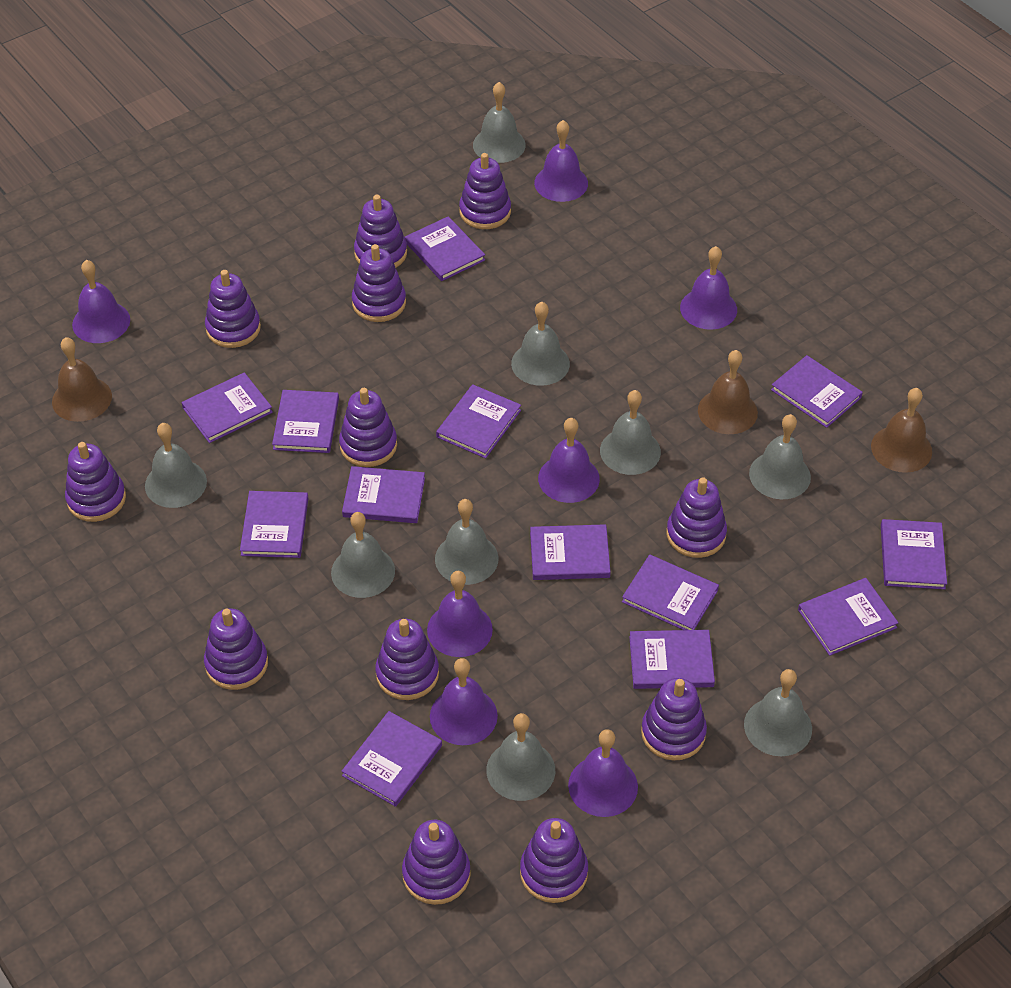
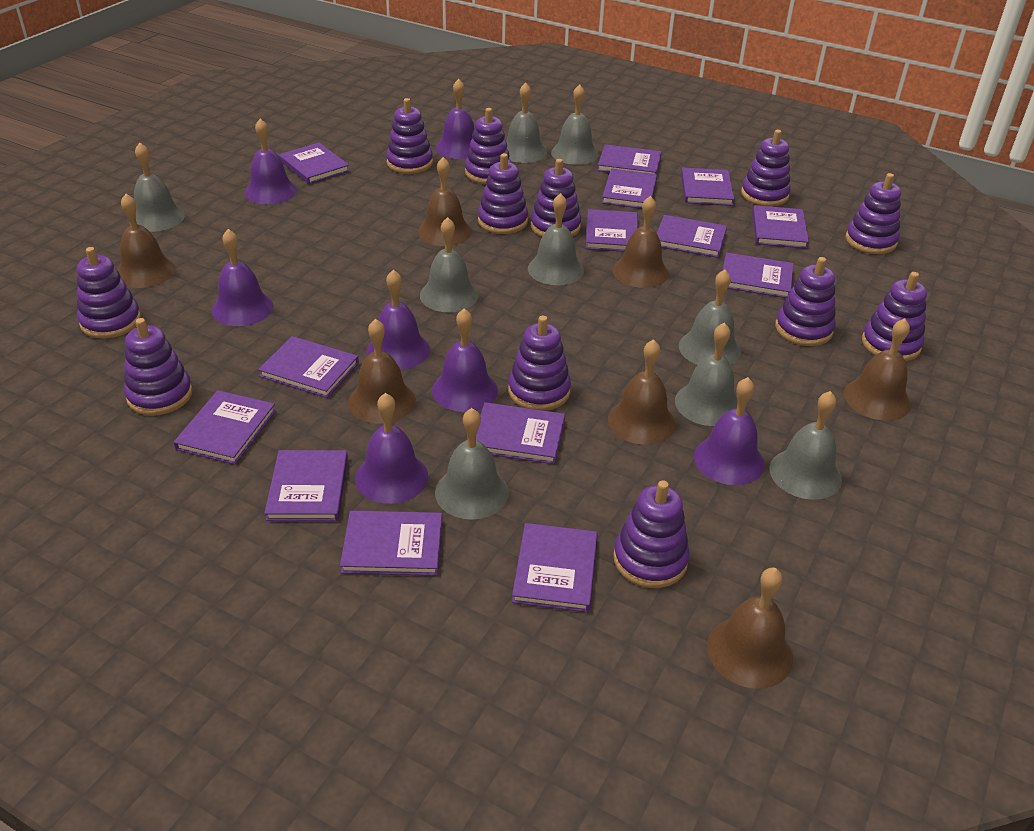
brown bell: [52,337,112,422] [698,350,758,434] [871,388,932,473] = 3 -> [117,194,175,288] [348,319,416,424] [418,157,472,246] [608,339,676,445] [613,196,669,288] [707,568,793,689] [844,318,911,421] = 7
purple book: [182,372,273,443] [240,491,309,558] [272,390,339,453] [342,466,425,523] [342,711,442,807] [405,216,485,281] [436,384,521,459] [530,524,611,580] [622,554,719,630] [629,630,715,689] [771,355,863,428] [798,578,898,656] [881,519,947,589] = 13 -> [174,390,276,465] [258,336,359,398] [264,450,348,521] [279,143,350,184] [340,511,442,576] [476,402,565,464] [512,523,598,612] [586,209,638,252] [597,144,661,174] [602,168,657,209] [657,215,727,258] [681,168,734,206] [722,252,794,298] [752,205,809,249] = 14

